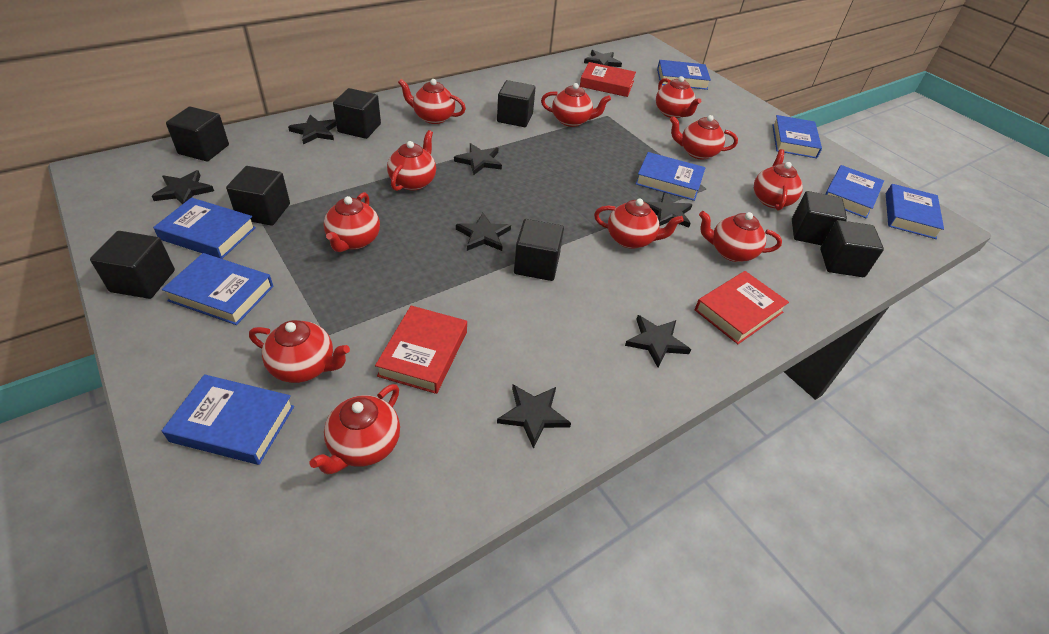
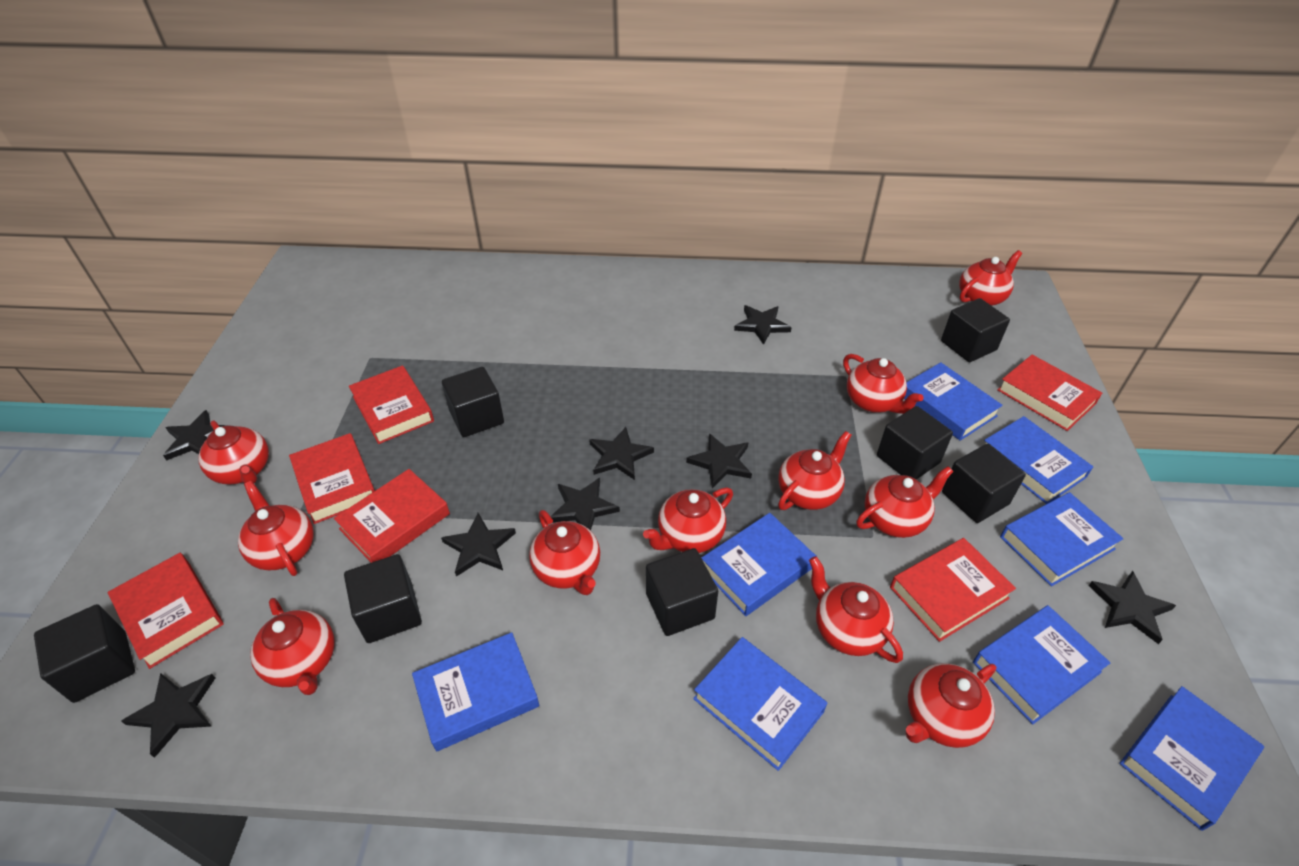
black cube: [90,231,175,299] [166,107,229,161] [226,166,290,226] [333,88,381,139] [497,80,535,127] [514,219,564,281] [792,191,847,246] [820,220,884,277] = 8 -> [34,604,135,703] [344,554,422,643] [442,367,504,437] [646,548,718,636] [877,406,953,480] [941,298,1010,362] [942,444,1026,523] = 7
red book: [375,306,467,394] [580,62,636,97] [695,271,789,344] = 3 -> [107,553,224,669] [289,433,375,524] [334,469,450,563] [349,365,434,444] [890,538,1016,642] [997,355,1102,431] = 6

